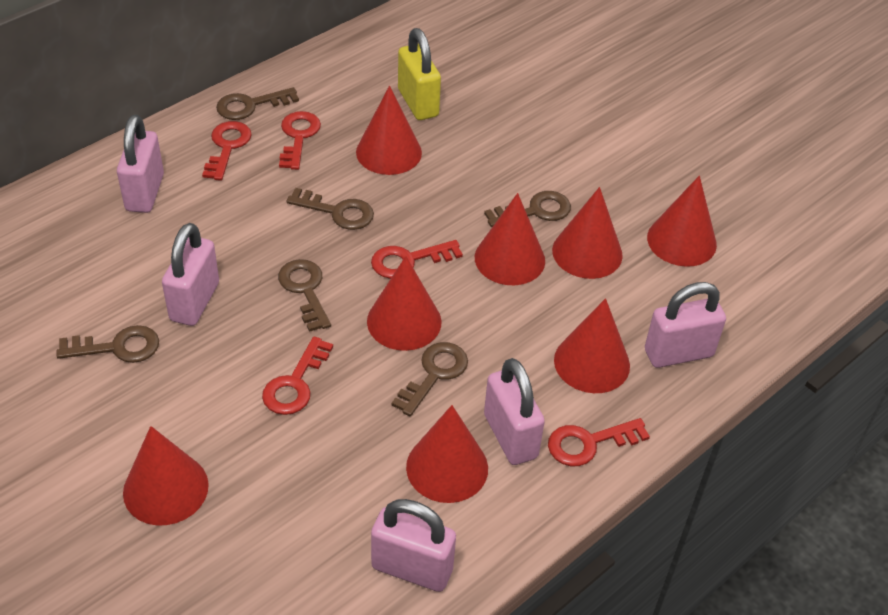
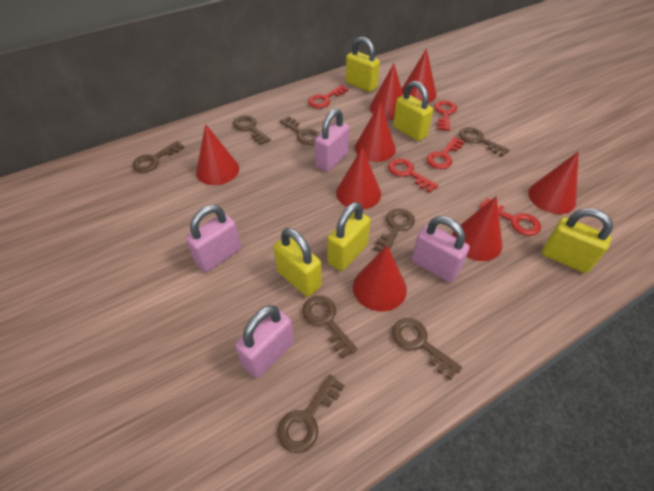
brown key: [57,325,159,363] [216,87,299,120] [278,259,331,332] [287,188,374,230] [392,342,468,416] [484,191,571,227] = 6 -> [132,141,185,172] [233,115,271,145] [277,374,345,453] [280,116,320,145] [302,295,358,359] [374,208,415,252] [392,318,462,380] [459,127,510,157] = 8
pink padlock: [117,115,164,213] [162,223,219,326] [371,499,456,592] [484,358,545,465] [645,282,726,368] = 5 -> [186,205,241,272] [235,305,294,378] [315,108,350,172] [412,216,470,282] = 4
yellow padlock: [398,28,441,120] = 1 -> [273,228,322,297] [327,202,371,271] [346,37,380,92] [393,81,433,141] [542,208,613,273] = 5

